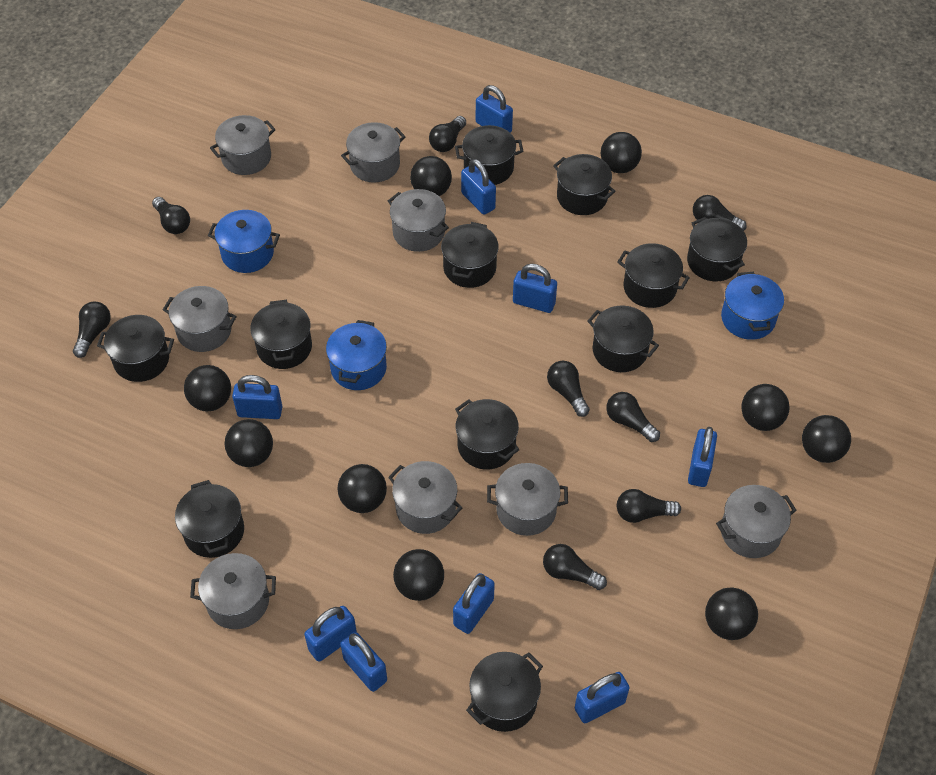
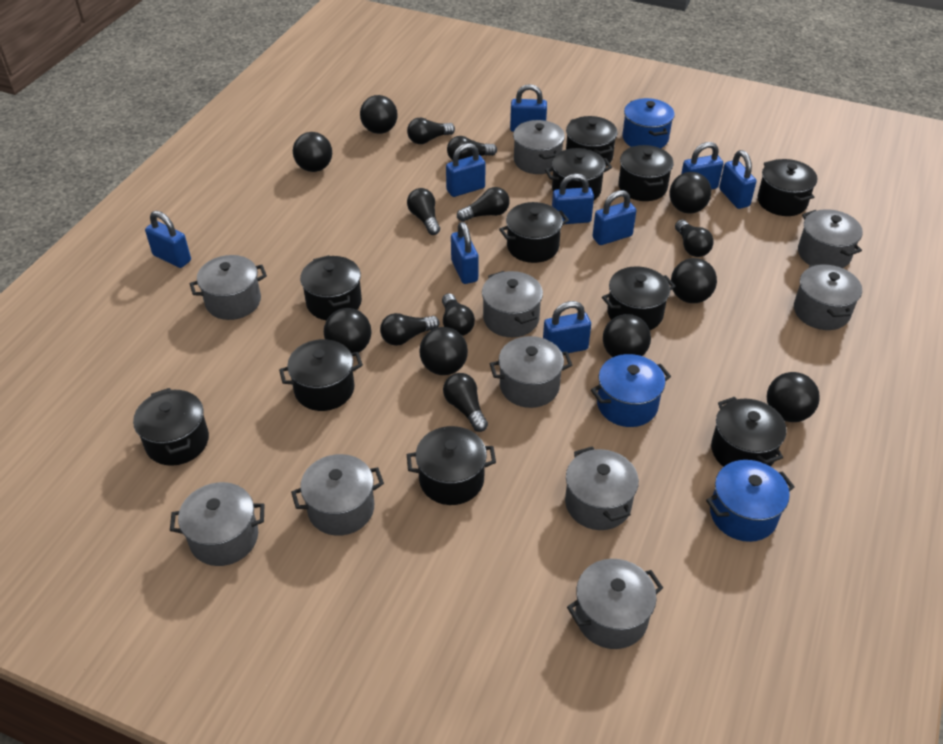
black ball: [184,365,231,412] [225,419,273,467] [338,464,387,513] [393,549,444,601] [410,156,452,196] [600,132,642,173] [705,587,758,640] [741,384,790,431] [802,415,851,463] = 9 -> [293,132,332,172] [324,308,371,353] [360,95,398,134] [419,327,468,375] [603,314,651,357] [669,172,711,214] [671,258,717,303] [767,372,820,422] = 8
grey pot: [163,286,237,352] [190,553,276,629] [210,115,276,175] [341,122,406,183] [388,189,449,252] [388,461,462,534] [487,463,568,536] [716,485,797,558] = 8 -> [170,482,265,566] [189,255,267,320] [291,454,384,536] [482,271,543,337] [490,336,572,408] [513,120,565,174] [565,446,639,530] [567,559,663,649] [794,264,862,330] [798,209,863,268] = 10

